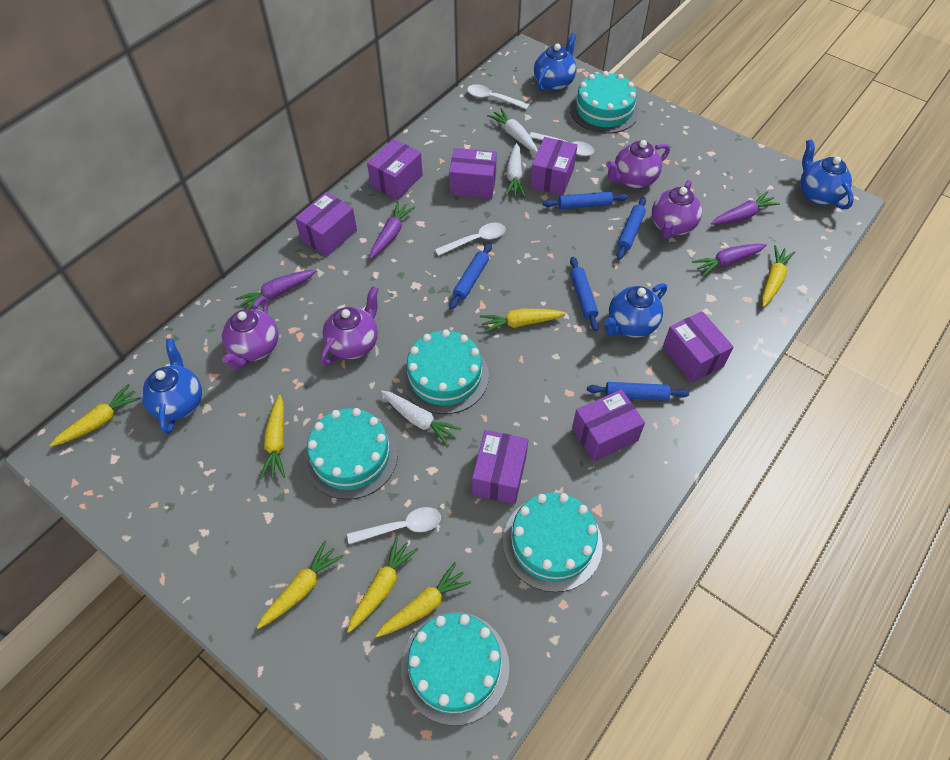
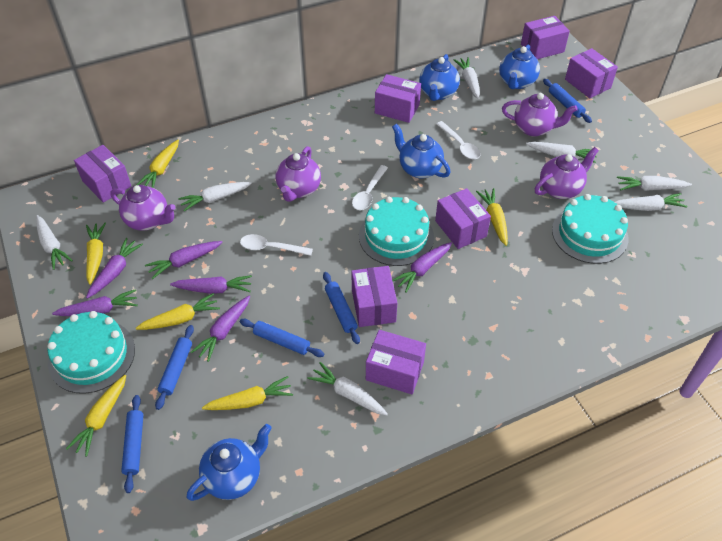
purple carrot: [236,270,316,309] [370,201,415,259] [692,244,767,276] [711,191,780,225] = 4 -> [52,289,138,316] [86,238,143,299] [145,241,223,279] [170,275,252,294] [191,296,250,362] [392,242,452,293] = 6
turquoise cake: [304,408,398,500] [401,329,489,414] [401,612,509,726] [503,492,603,592] [570,71,639,133] = 5 -> [48,311,135,394] [359,197,434,266] [552,194,628,264] = 3
white carrot: [381,391,462,447] [487,108,538,152] [505,143,525,197] = 3 -> [36,215,73,270] [178,182,252,211] [307,362,388,416] [453,57,480,99] [526,142,597,163] [615,193,687,211] [617,176,692,191] = 7
white spoon: [347,507,441,544] [435,223,506,256] [467,84,530,110] [530,132,594,156] = 4 -> [240,234,313,256] [352,165,388,210] [437,121,481,159] = 3
yellow carrot: [50,384,141,447] [257,541,344,629] [260,395,285,479] [347,537,418,633] [376,562,471,637] [480,309,566,333] [762,245,795,307] = 7 -> [66,375,126,457] [86,223,106,285] [136,293,220,330] [137,140,179,188] [202,376,293,410] [476,188,508,246] = 6

